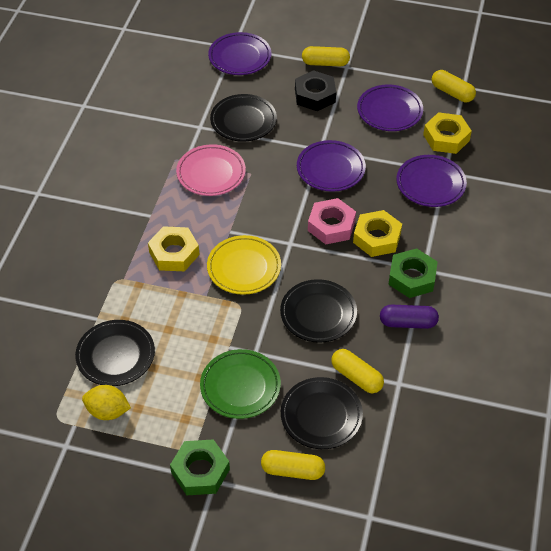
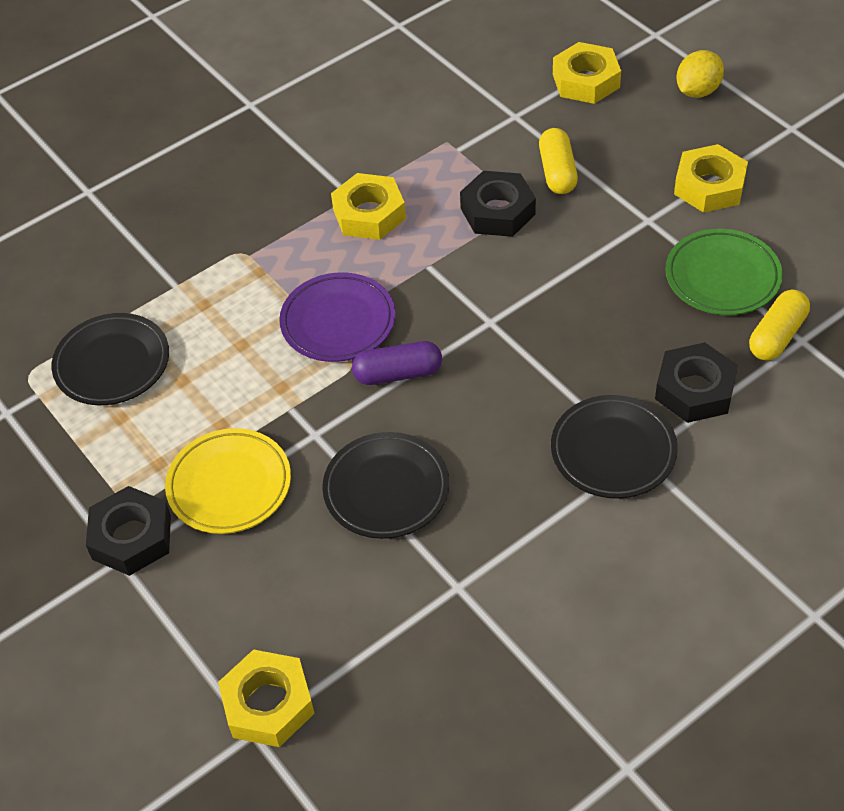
black nut: [295,70,336,111] = 1 -> [86,486,171,576] [460,171,536,237] [655,342,738,423] = 3
black plate: [75,320,155,386] [210,94,277,142] [280,279,357,343] [281,377,363,449] = 4 -> [52,313,169,405] [322,432,449,539] [551,395,678,499] = 3
green nut: [170,439,230,496] [388,248,438,298] = 2 -> none = 0
pink nut: [308,198,356,245] = 1 -> none = 0
pink plate: [176,144,246,196] = 1 -> none = 0
purple plate: [208,32,271,75] [297,140,366,192] [357,84,423,131] [397,155,467,207] = 4 -> [279,272,395,362] = 1
yellow capsule: [261,450,325,480] [302,46,350,66] [331,349,384,393] [432,70,476,102] = 4 -> [539,128,578,194] [749,290,810,361] = 2
yellow nut: [148,226,199,271] [353,210,402,257] [423,112,472,154] = 3 -> [218,649,314,747] [331,173,406,240] [553,42,621,104] [674,144,748,213] = 4

